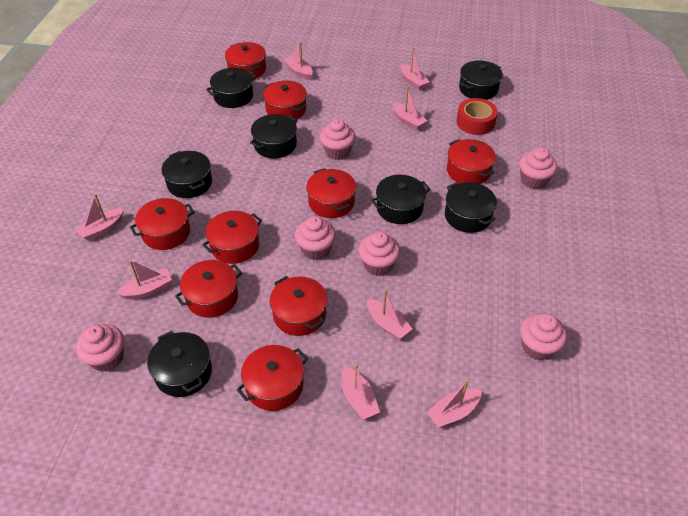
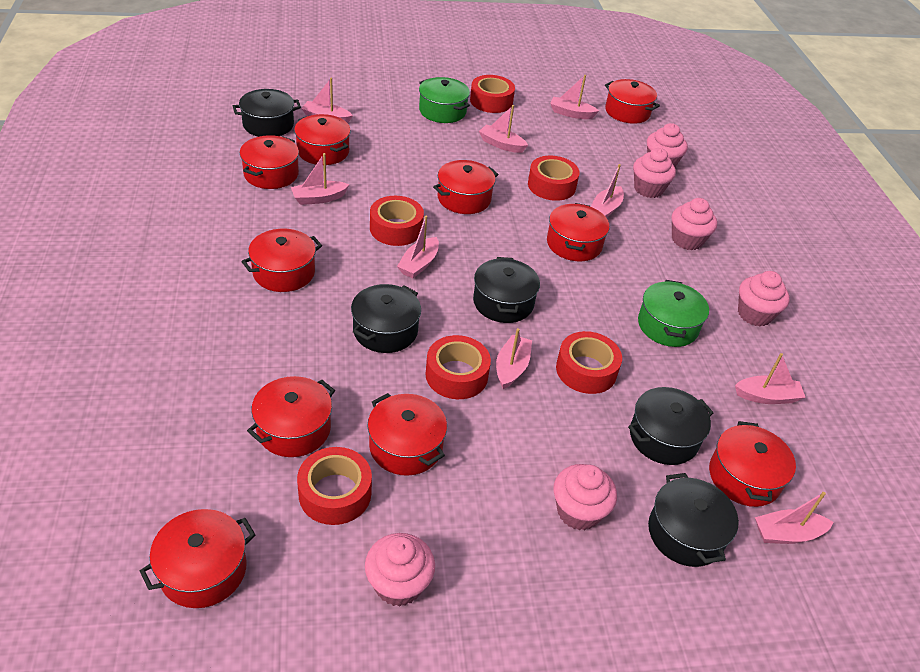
black pot: [147,331,212,397] [161,151,212,198] [206,68,257,108] [250,114,298,159] [371,175,430,224] [445,182,497,233] [459,60,503,100] = 7 -> [233,89,301,137] [351,284,421,353] [473,257,540,323] [628,387,714,465] [648,473,739,567] = 5
green pot: none = 0 -> [419,77,470,123] [638,280,709,347] = 2
pink boat: [75,194,124,240] [117,260,172,299] [283,42,313,80] [342,364,380,420] [367,289,412,340] [393,86,427,130] [401,47,429,90] [427,380,482,428] = 8 -> [291,153,350,205] [301,78,353,123] [397,216,439,278] [479,105,528,153] [496,328,532,389] [550,75,599,119] [591,164,624,218] [735,353,806,404] [755,492,833,544] = 9
red pot: [130,198,194,250] [175,260,242,318] [202,211,262,264] [225,42,266,79] [237,345,308,411] [263,80,307,120] [270,276,327,336] [306,168,356,218] [447,139,496,184] = 9 -> [140,509,256,608] [240,135,299,189] [241,229,322,292] [247,376,335,457] [294,114,351,165] [367,393,447,476] [433,160,498,214] [547,203,609,261] [605,79,660,124] [709,421,796,507] = 10
red tape: [456,98,498,135] = 1 -> [297,447,372,525] [370,196,424,246] [426,335,491,399] [470,75,515,113] [528,156,580,201] [556,331,622,394] = 6

